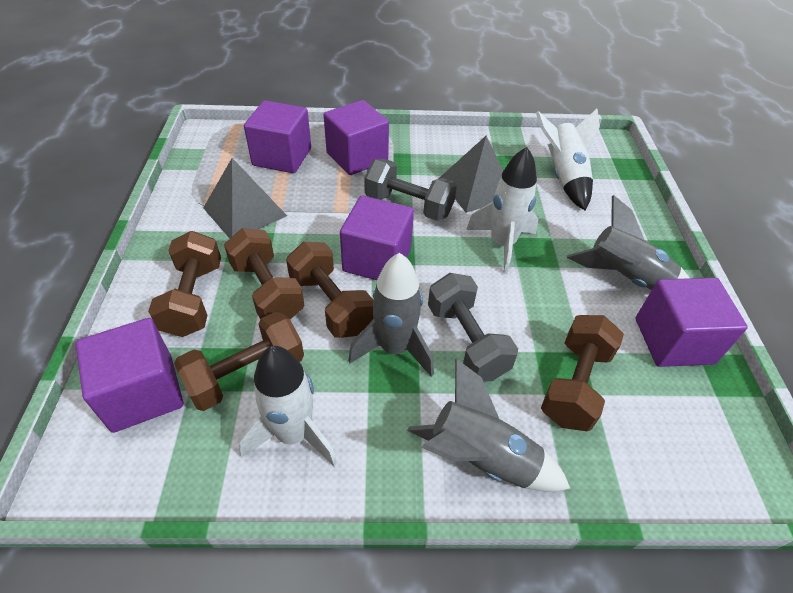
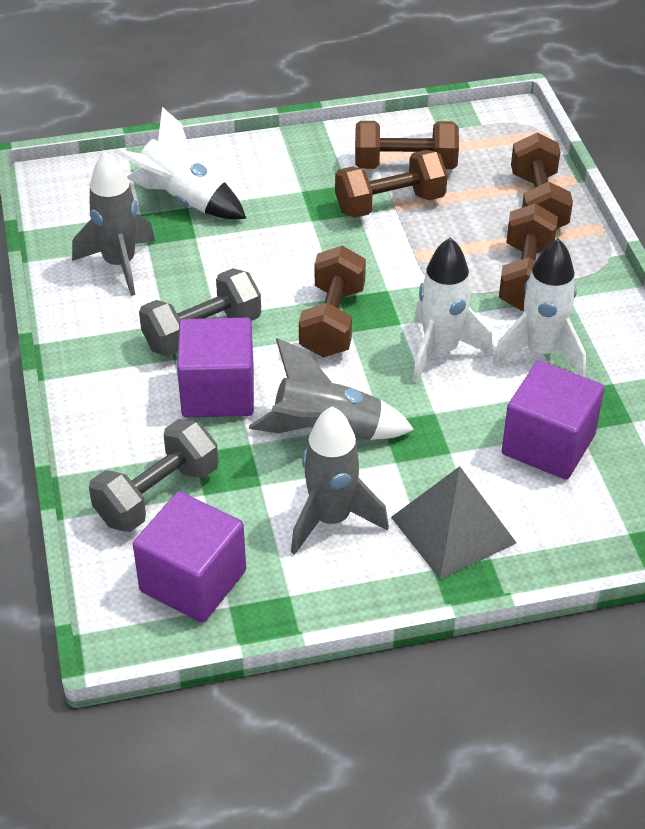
grey pyramid: [203,158,287,238] [438,136,503,213] = 2 -> [391,466,516,580] = 1
purple cube: [76,318,183,433] [244,100,311,173] [324,100,389,175] [340,196,414,280] [636,278,748,367] = 5 -> [133,491,246,623] [177,318,254,417] [502,361,605,480] = 3

